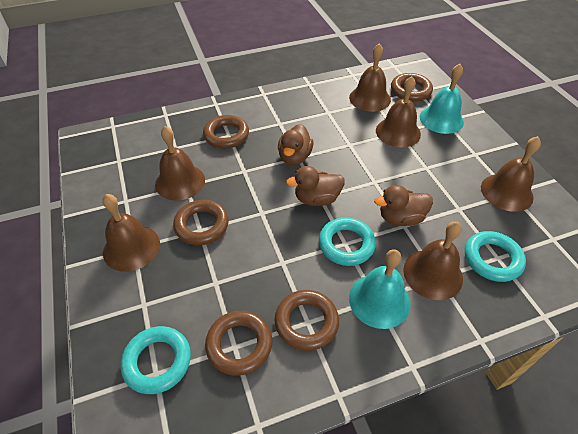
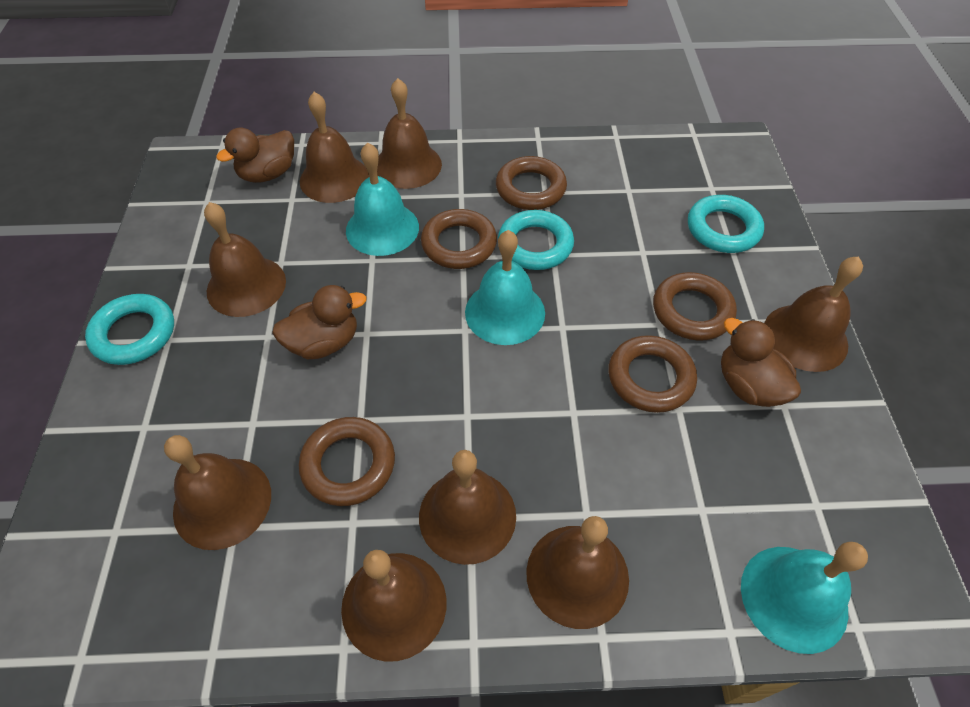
brown bell: [102,194,160,272] [155,126,205,201] [349,43,391,112] [376,76,421,147] [403,222,463,300] [481,136,541,212] = 6 -> [164,435,271,550] [204,202,286,317] [300,92,369,203] [341,550,446,662] [377,78,442,189] [419,450,516,565] [526,516,629,629] [764,257,863,372] = 8
turquoise bell: [349,249,411,329] [420,64,464,134] = 2 -> [346,142,419,256] [465,230,545,345] [741,542,868,654] = 3

